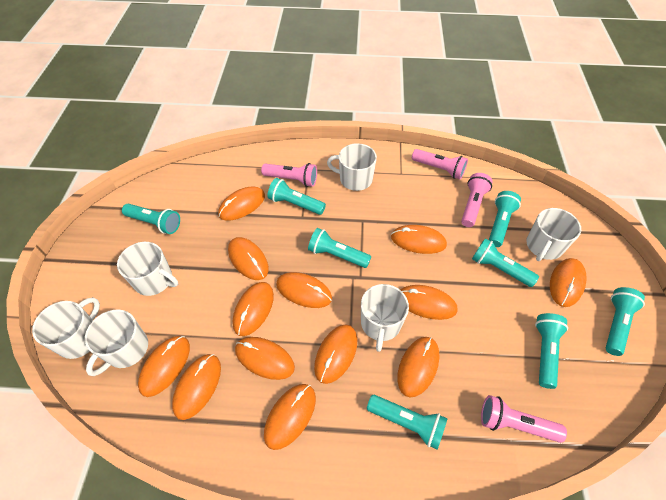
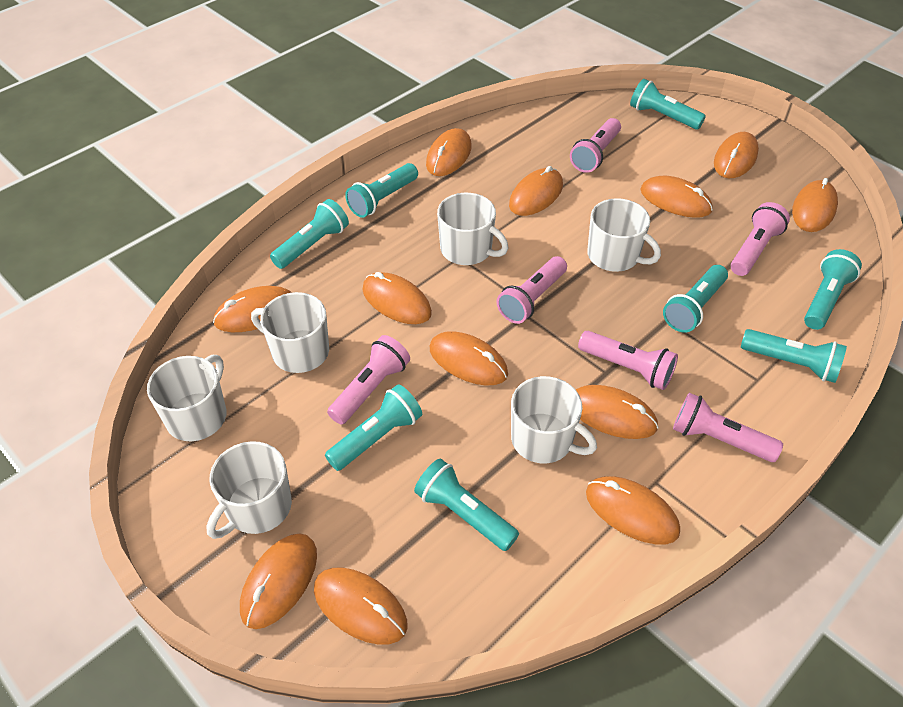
orange mouse: [138,336,190,397] [172,354,221,420] [218,186,265,221] [228,237,269,280] [233,282,274,336] [235,337,295,380] [264,384,316,450] [276,272,332,308] [314,324,357,384] [391,225,447,254] [397,337,439,398] [400,285,457,320] [550,258,586,307] = 13 -> [213,286,292,332] [240,533,317,629] [314,567,408,645] [362,272,432,324] [426,128,472,176] [430,331,508,385] [509,166,563,216] [575,385,659,439] [586,476,680,545] [640,176,713,218] [714,132,759,178] [792,178,838,232] = 12
pink flashlight: [261,163,317,187] [412,149,468,179] [461,173,493,227] [481,395,567,443] = 4 -> [327,335,410,425] [497,256,567,324] [570,118,621,173] [578,331,678,390] [673,393,783,462] [731,202,790,276] = 6

